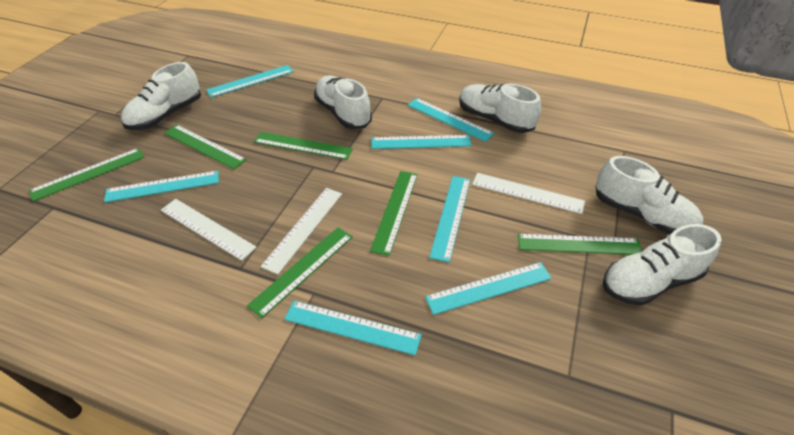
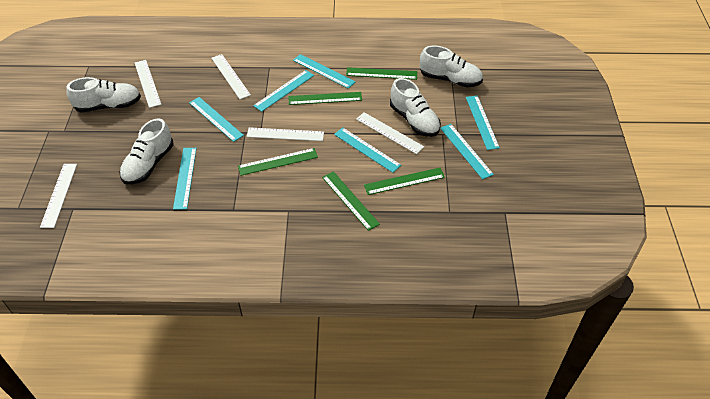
green ruler: [29,148,144,201] [164,125,247,169] [247,227,353,318] [254,132,353,160] [370,171,418,256] [518,234,642,255] = 6 -> [238,148,318,176] [288,92,362,105] [322,171,380,231] [346,67,417,80] [364,168,445,195] = 5
white ruler: [161,199,257,261] [261,188,342,274] [472,173,585,214] = 3 -> [40,164,77,228] [135,60,162,108] [211,54,251,99] [247,127,324,141] [356,112,424,154] = 5
white shoe: [121,62,201,130] [314,76,372,129] [459,84,541,133] [596,156,703,235] [603,224,722,306] = 5 -> [66,77,141,112] [120,118,173,185] [390,78,441,137] [420,46,483,87] = 4

